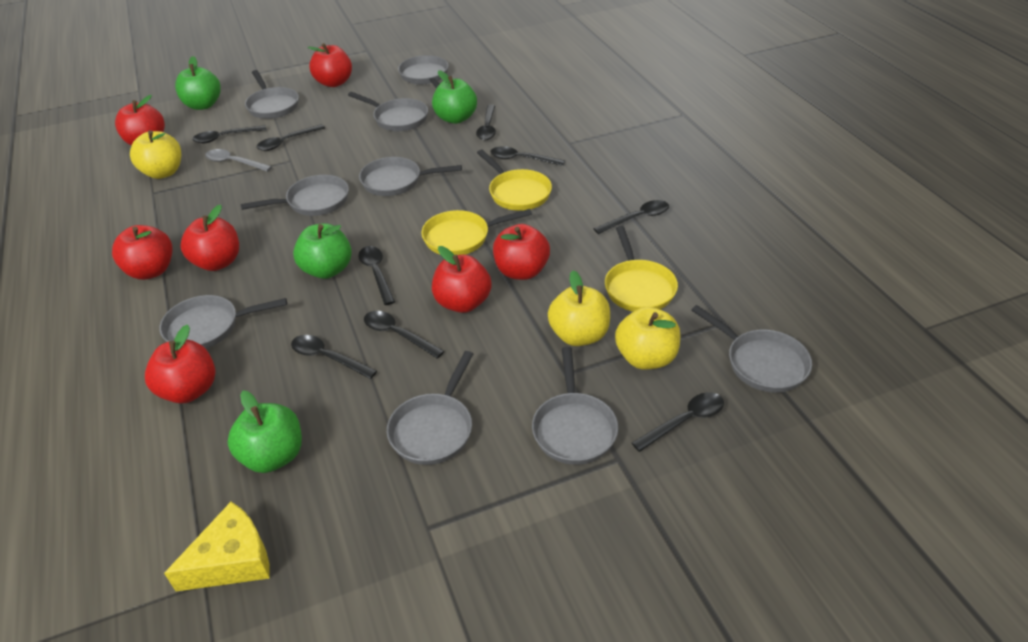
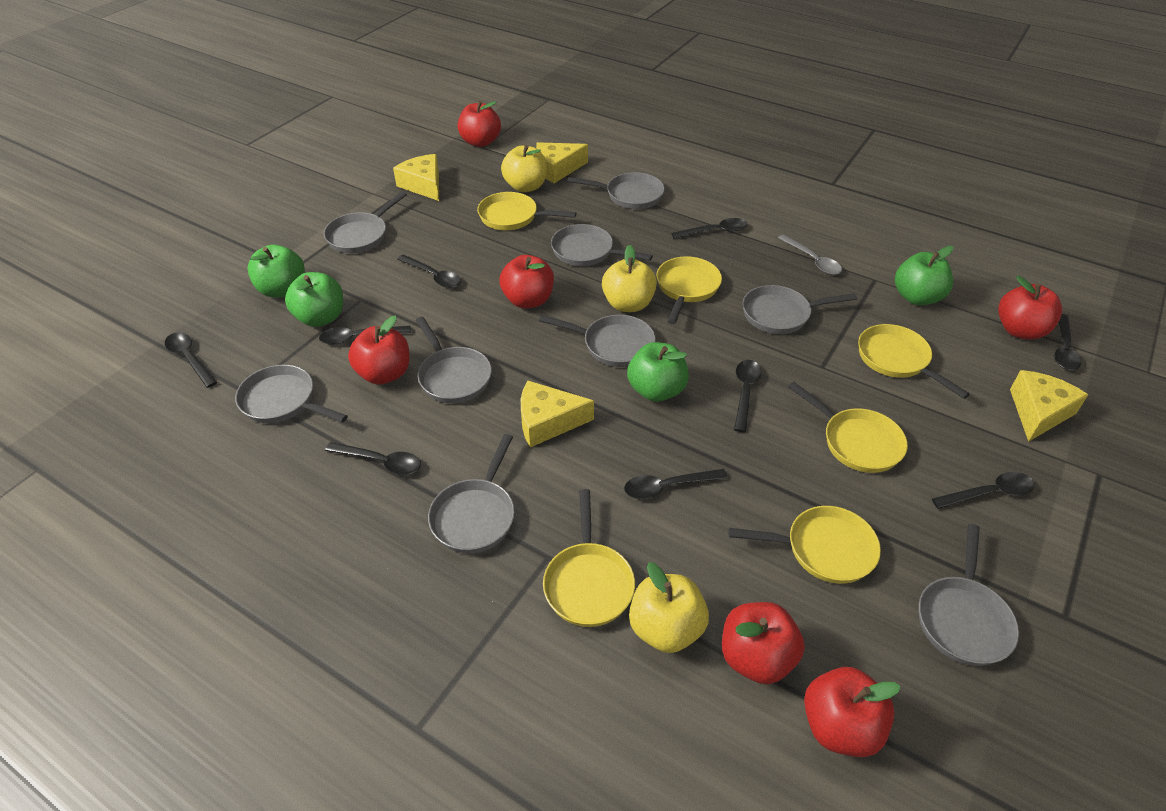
red apple: [112,225,172,280] [115,95,165,146] [145,324,216,403] [180,204,239,271] [308,43,352,87] [432,246,492,313] [493,224,550,280] = 7 -> [348,316,410,385] [458,101,501,147] [499,255,554,309] [722,602,805,684] [804,667,901,757] [998,276,1062,340] = 6
yellow cheese: [164,502,270,591] = 1 -> [393,154,439,201] [521,380,594,447] [536,142,588,183] [1010,370,1088,442] = 4
yellow pan: [421,209,532,255] [477,150,552,211] [605,226,678,312] = 3 -> [477,192,576,230] [543,489,635,627] [656,256,722,324] [728,506,881,584] [788,382,908,473] [858,324,970,399] = 6

